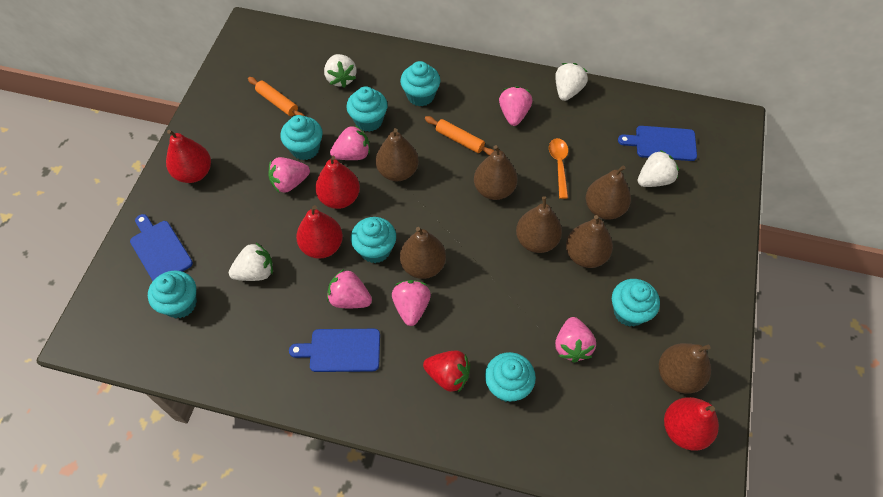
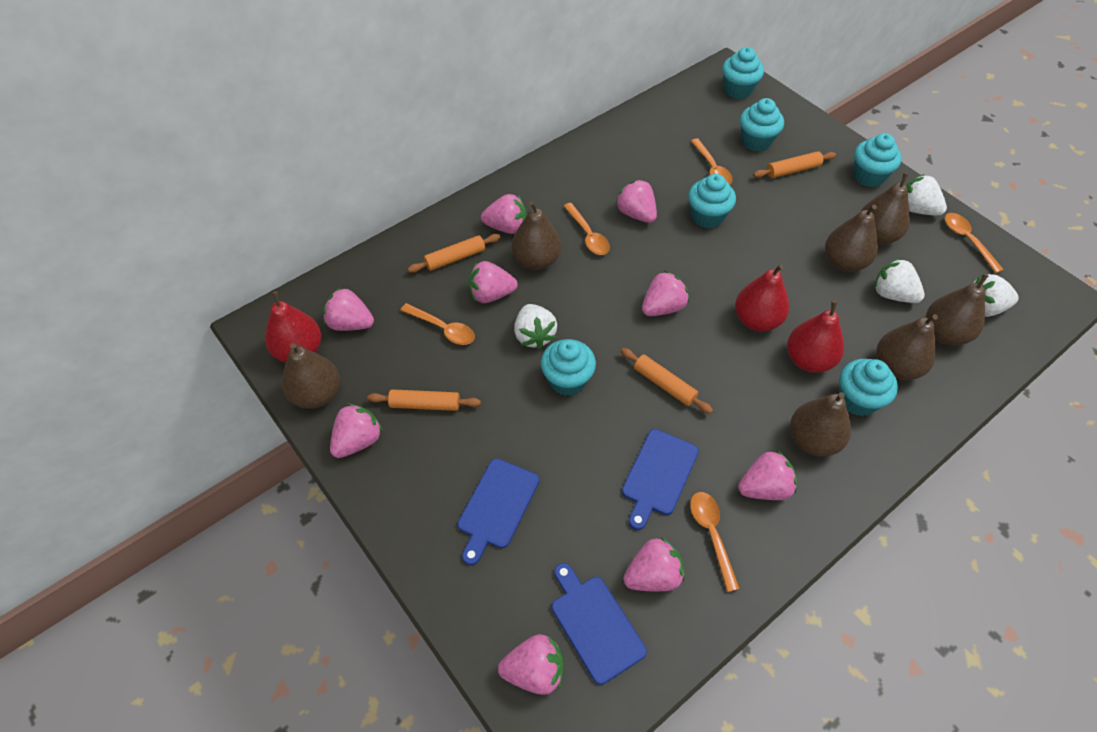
orange rolling pin: [248,77,305,116] [425,116,494,156] = 2 -> [367,389,481,411] [408,234,501,273] [621,348,713,414] [753,151,836,178] = 4
orange spoon: [549,138,568,199] = 1 -> [400,303,475,345] [564,203,610,255] [690,492,740,592] [691,138,733,185] [945,213,1004,273] = 5
pink strawberry: [268,157,310,193] [327,269,372,308] [330,125,370,160] [392,280,431,326] [499,86,532,126] [555,317,596,363] = 6 -> [323,287,374,331] [330,404,383,458] [469,261,518,303] [481,194,526,234] [498,634,563,695] [615,179,657,223] [623,537,685,592] [642,271,689,316] [738,450,797,500] = 9
red pear: [166,130,211,183] [296,205,343,259] [315,156,360,209] [664,397,719,451] = 4 -> [265,291,321,363] [735,264,789,331] [787,301,844,373] = 3
red strawberry: [423,351,470,392] = 1 -> none = 0
turquoise cupcake: [148,271,197,318] [280,115,323,160] [347,86,387,132] [351,217,396,263] [400,61,440,106] [485,352,536,402] [612,279,660,327] = 7 -> [541,339,596,396] [688,174,736,228] [722,47,764,99] [740,98,784,151] [839,359,898,416] [853,133,902,187] = 6

